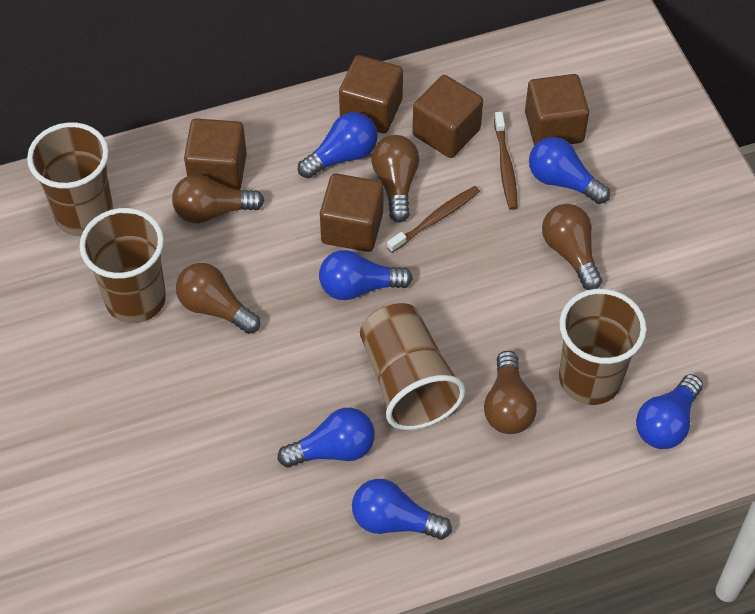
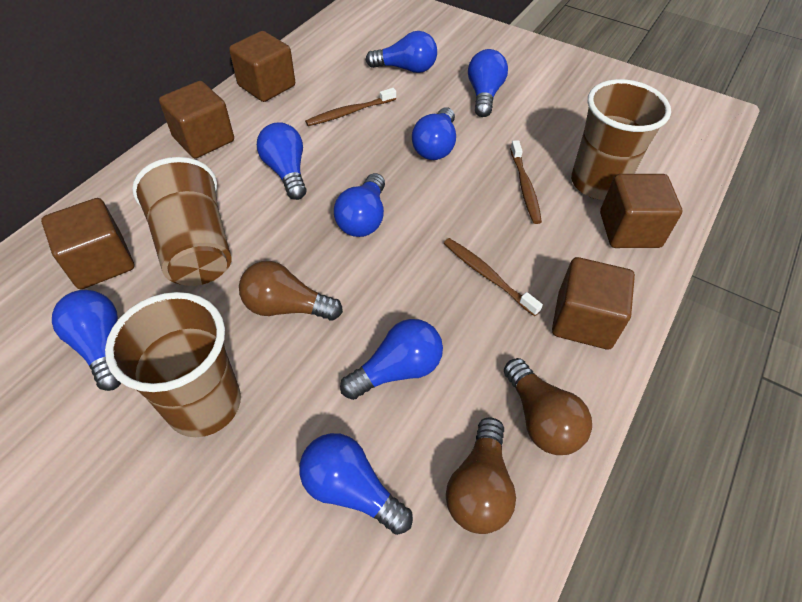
blue light bulb: [278,408,375,468] [298,112,378,178] [319,250,413,300] [352,479,452,540] [529,137,610,204] [636,374,703,449] = 6 -> [52,290,121,391] [257,122,307,200] [299,433,413,535] [334,173,385,237] [340,319,443,400] [366,31,437,73] [412,107,456,160] [468,49,508,117] = 8
brown cup: [27,122,113,236] [80,208,166,323] [360,303,465,430] [559,289,646,405] = 4 -> [105,292,241,437] [132,157,232,286] [571,79,671,200] = 3
brown light bulb: [172,175,265,224] [176,263,260,334] [371,135,420,222] [484,351,537,434] [542,204,602,290] = 5 -> [239,261,343,321] [446,417,516,534] [504,358,592,455] = 3
brown toothbrush: [387,186,480,253] [494,112,518,210] = 2 -> [305,88,396,126] [444,238,543,316] [510,140,542,224] = 3

